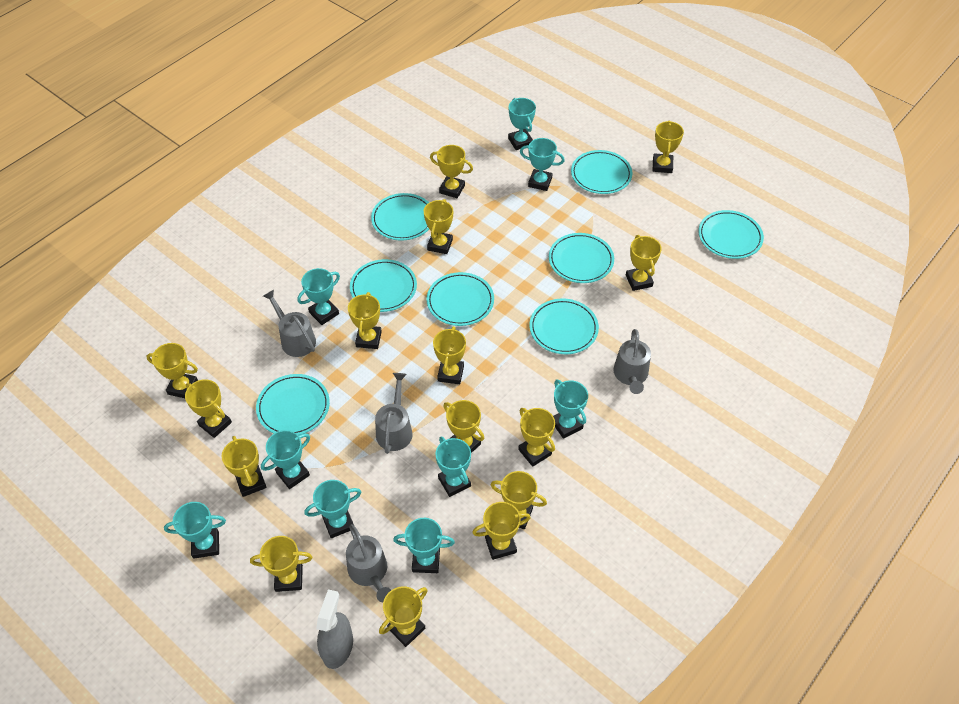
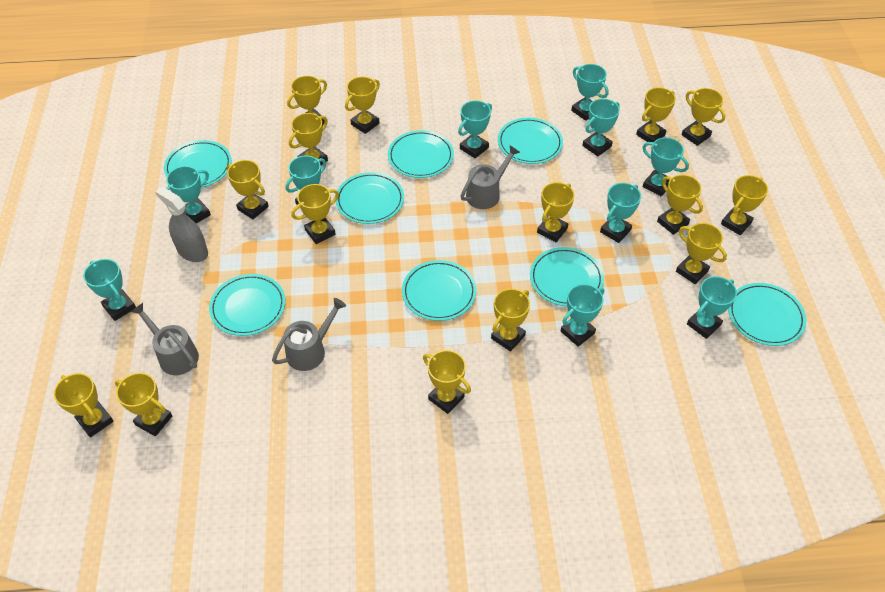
grey watering can: [263,290,316,357] [346,524,391,602] [375,373,413,454] [613,329,651,394] = 4 -> [131,303,199,375] [272,298,346,371] [461,145,520,209] = 3
turquoise trophy: [164,502,226,559] [261,430,310,489] [297,268,340,325] [304,480,361,538] [393,518,455,573] [435,437,471,497] [508,98,536,150] [520,138,565,191] [553,379,588,439] = 9 -> [83,259,136,321] [166,166,211,223] [286,156,326,205] [458,100,492,158] [561,284,604,347] [571,64,609,121] [582,99,620,157] [600,183,641,243] [643,137,689,197] [687,276,737,339] = 10

